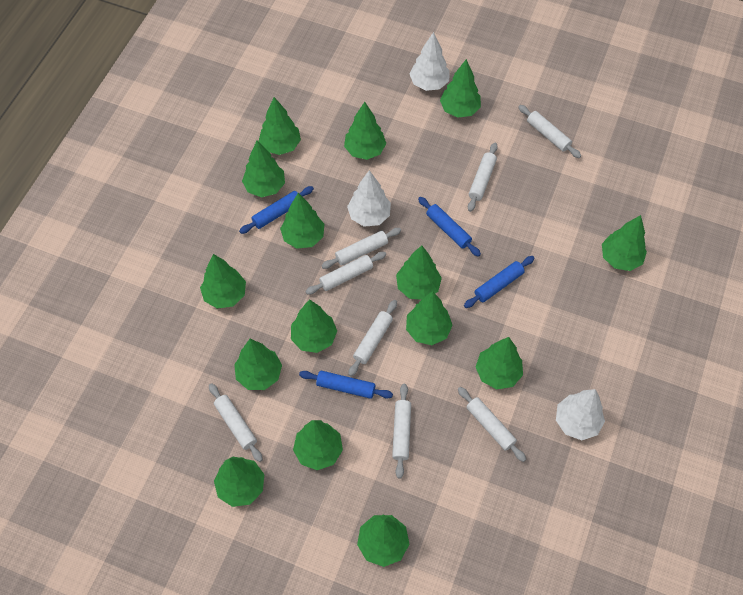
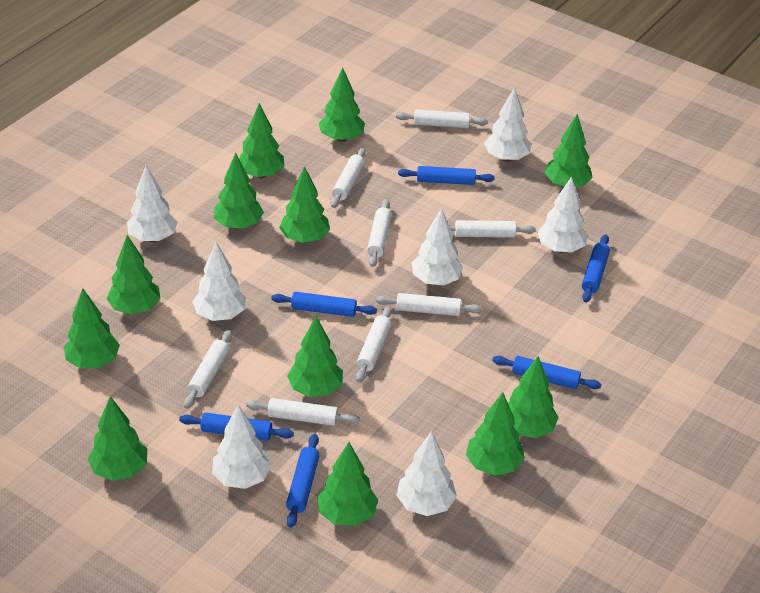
blue rolling pin: [239,186,314,234] [299,371,393,399] [418,197,481,257] [464,256,535,308] = 4 -> [179,412,294,441] [271,292,377,317] [286,434,320,528] [398,166,495,185] [492,356,601,389] [582,234,610,303] = 6
green tree: [200,254,246,309] [214,456,264,507] [234,339,282,390] [242,140,285,197] [259,97,301,155] [280,193,324,249] [291,299,337,353] [293,420,343,470] [344,102,386,160] [357,515,409,567] [396,245,442,300] [406,292,453,345] [440,59,481,118] [475,337,523,389] [602,215,647,271] = 15 -> [64,288,120,369] [88,396,147,481] [107,235,161,314] [214,153,264,229] [239,103,284,179] [279,166,330,243] [287,316,343,397] [317,442,378,526] [318,68,365,142] [466,392,525,476] [508,356,559,438] [544,114,593,188] = 12
white tree: [347,170,391,227] [409,32,450,91] [556,389,605,440] = 3 -> [127,165,178,242] [192,242,246,321] [212,405,272,489] [396,431,457,516] [412,208,463,286] [484,87,531,162] [537,176,588,253] = 7

